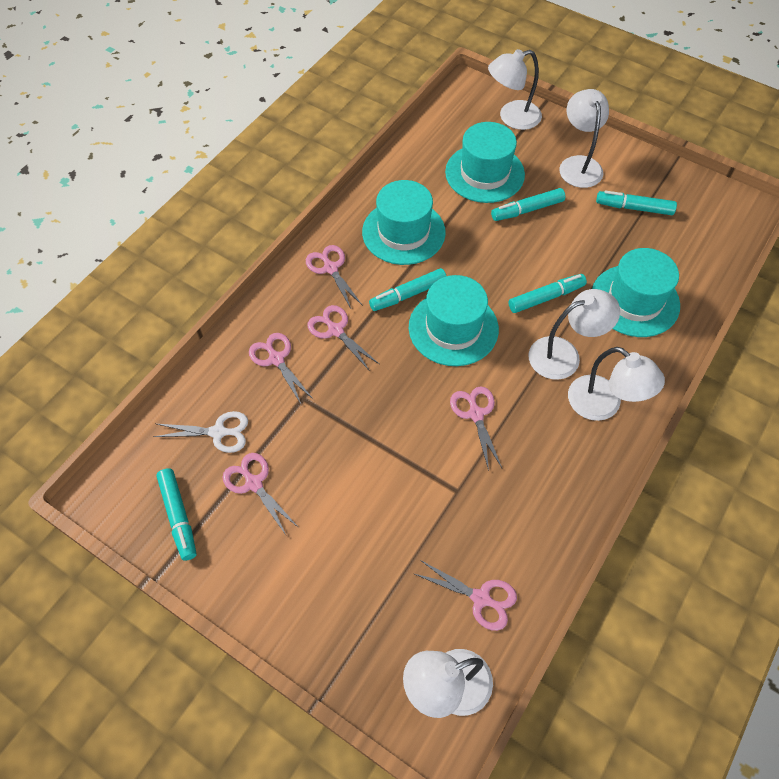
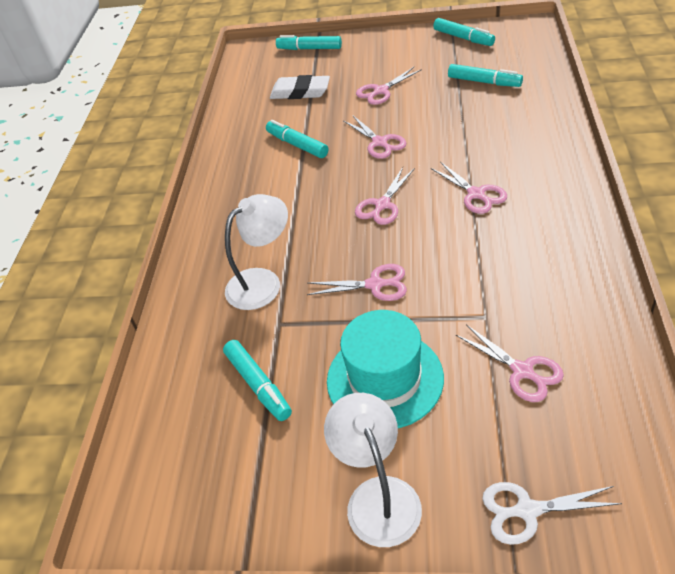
turquoise hat: [362,180,446,265] [409,275,499,366] [445,122,525,203] [592,248,680,337] = 4 -> [327,310,444,428] = 1
white eraser: none = 0 -> [270,75,330,99] = 1
white lamp: [403,649,493,718] [488,49,542,130] [528,289,620,380] [559,89,609,188] [568,347,665,421] = 5 -> [225,194,288,310] [324,393,422,547] = 2

